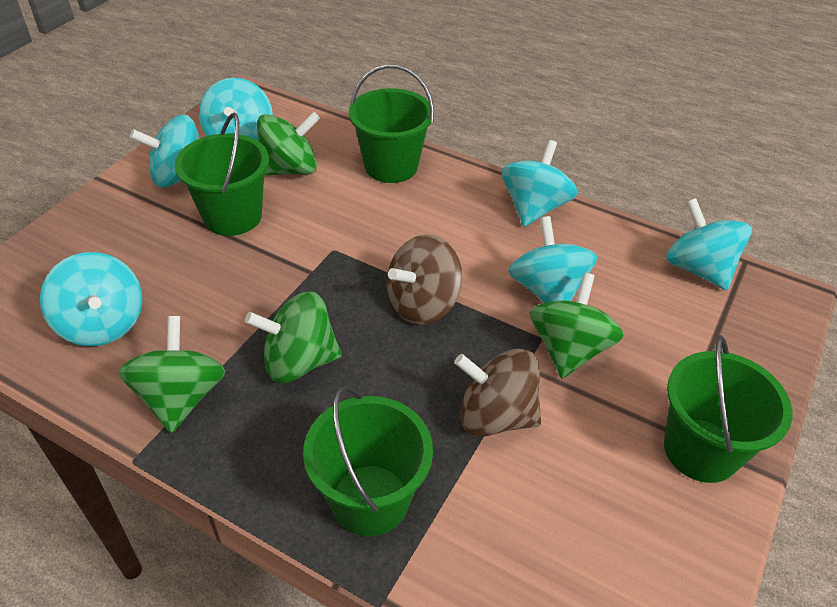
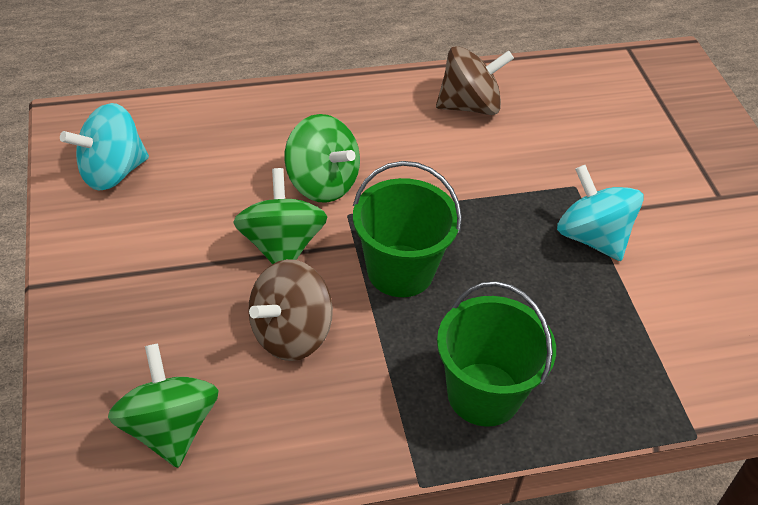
green bucket: [174,113,269,236] [303,386,433,536] [349,64,434,183] [664,335,793,483] = 4 -> [353,161,462,297] [437,281,556,427] = 2
green spinning top: [118,316,225,433] [245,291,342,383] [257,112,320,176] [530,273,624,379] = 4 -> [108,343,219,468] [233,168,327,264] [284,114,360,203] = 3
turquoise spinning top: [40,252,142,346] [130,115,200,188] [199,77,273,141] [501,140,578,227] [509,216,597,303] [666,198,752,290] = 6 -> [60,103,149,191] [557,165,644,261] = 2

